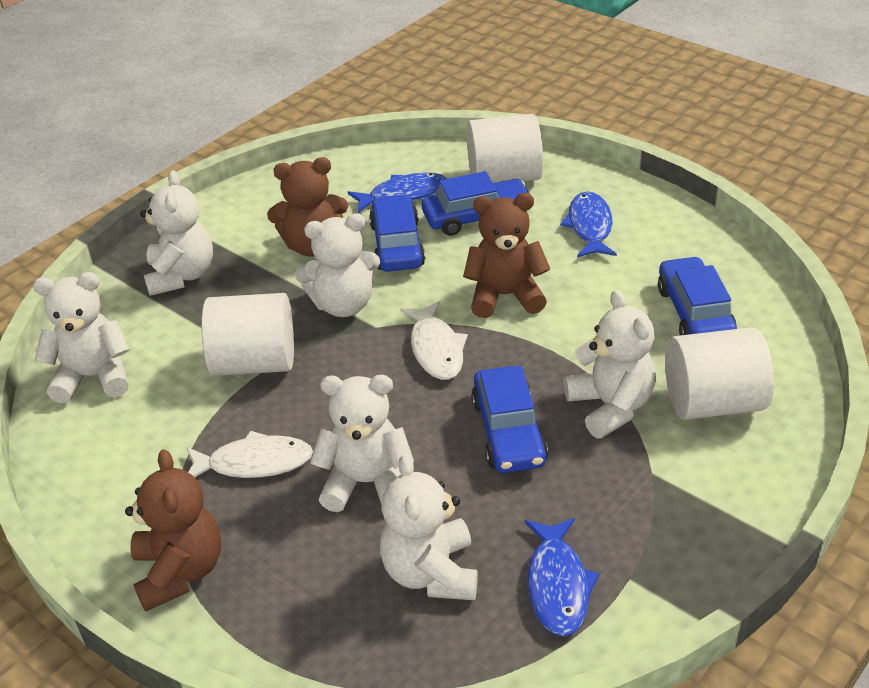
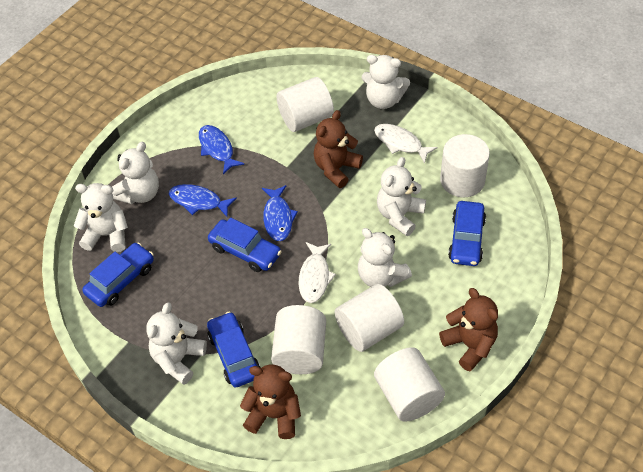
white cylinder: [201,293,294,376] [467,114,543,183] [665,327,774,420] = 3 -> [271,305,326,374] [277,77,334,132] [335,284,404,352] [374,347,445,422] [440,134,490,197] = 5

